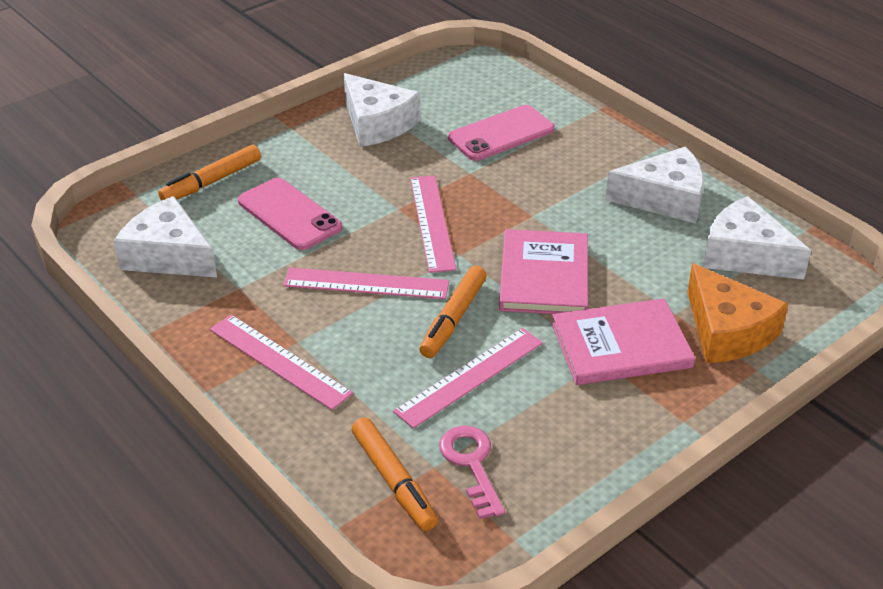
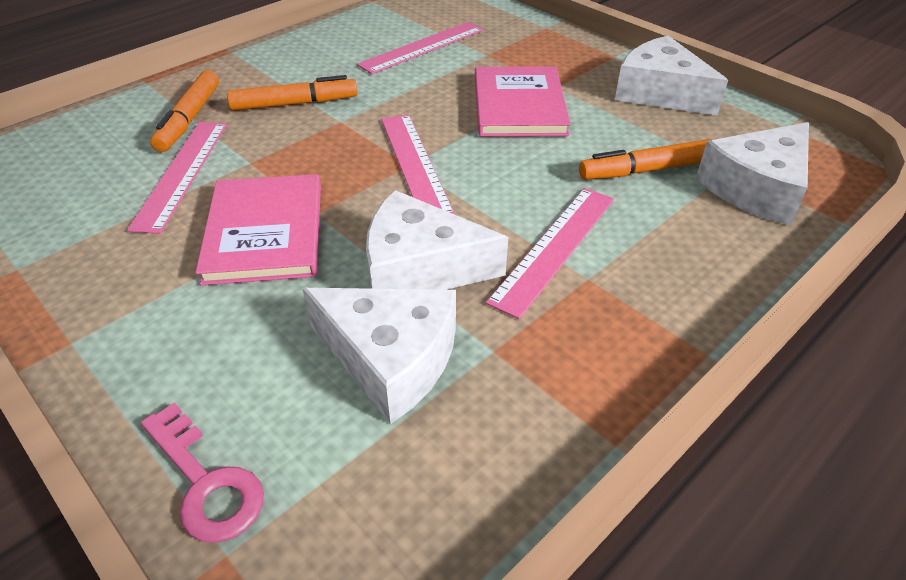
orange cheese: [687,263,788,363] = 1 -> none = 0
pink phone: [238,178,342,250] [448,105,555,161] = 2 -> none = 0

